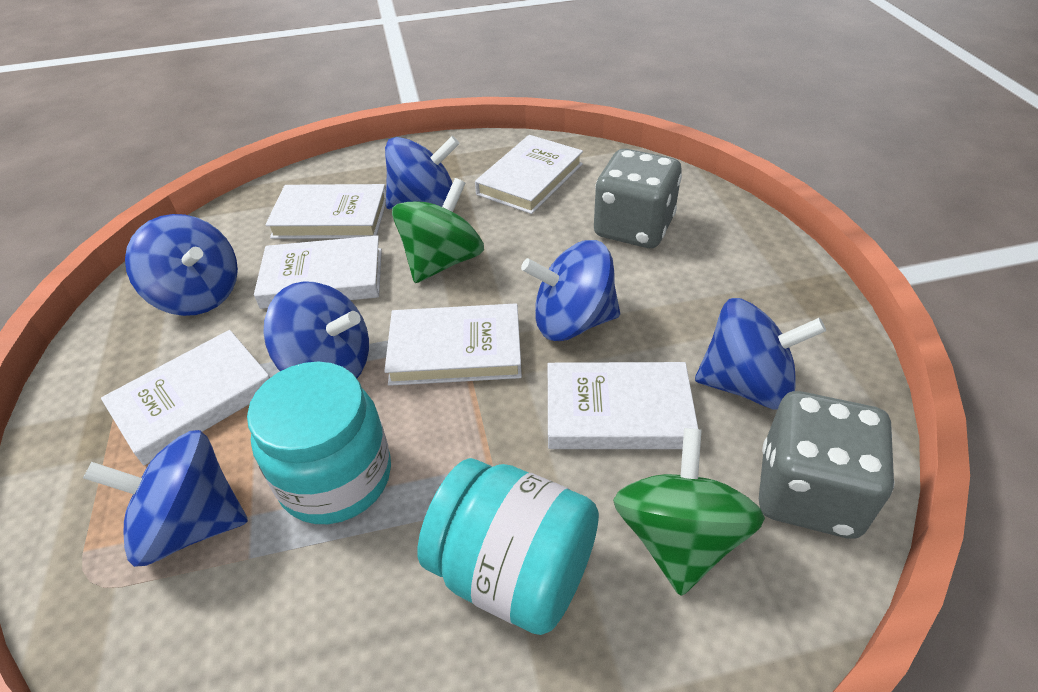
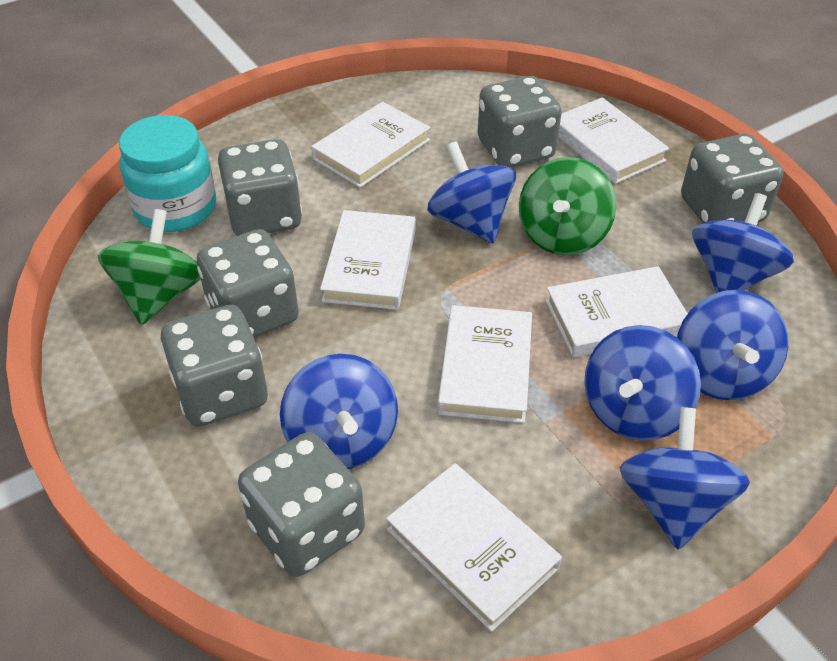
grey dice: [594,149,682,248] [759,391,895,539] = 2 -> [160,305,268,426] [197,229,299,338] [218,139,302,236] [238,432,365,577] [478,76,562,168] [681,134,783,223] = 6
turquoise jar: [247,362,391,524] [417,458,599,635] = 2 -> [119,115,216,232] = 1

